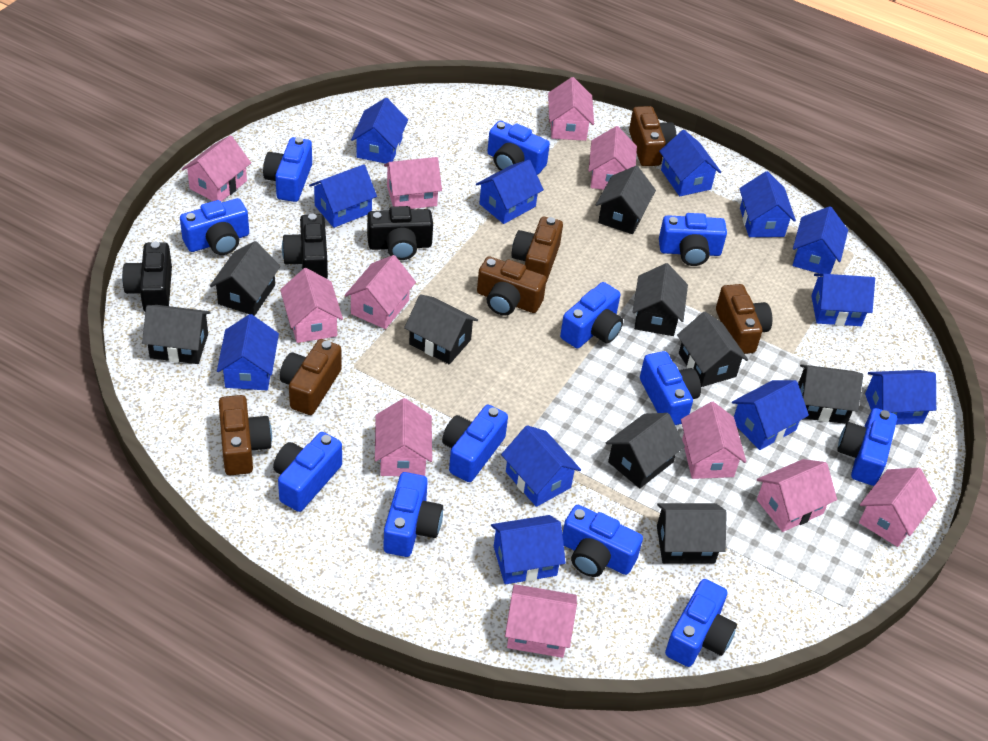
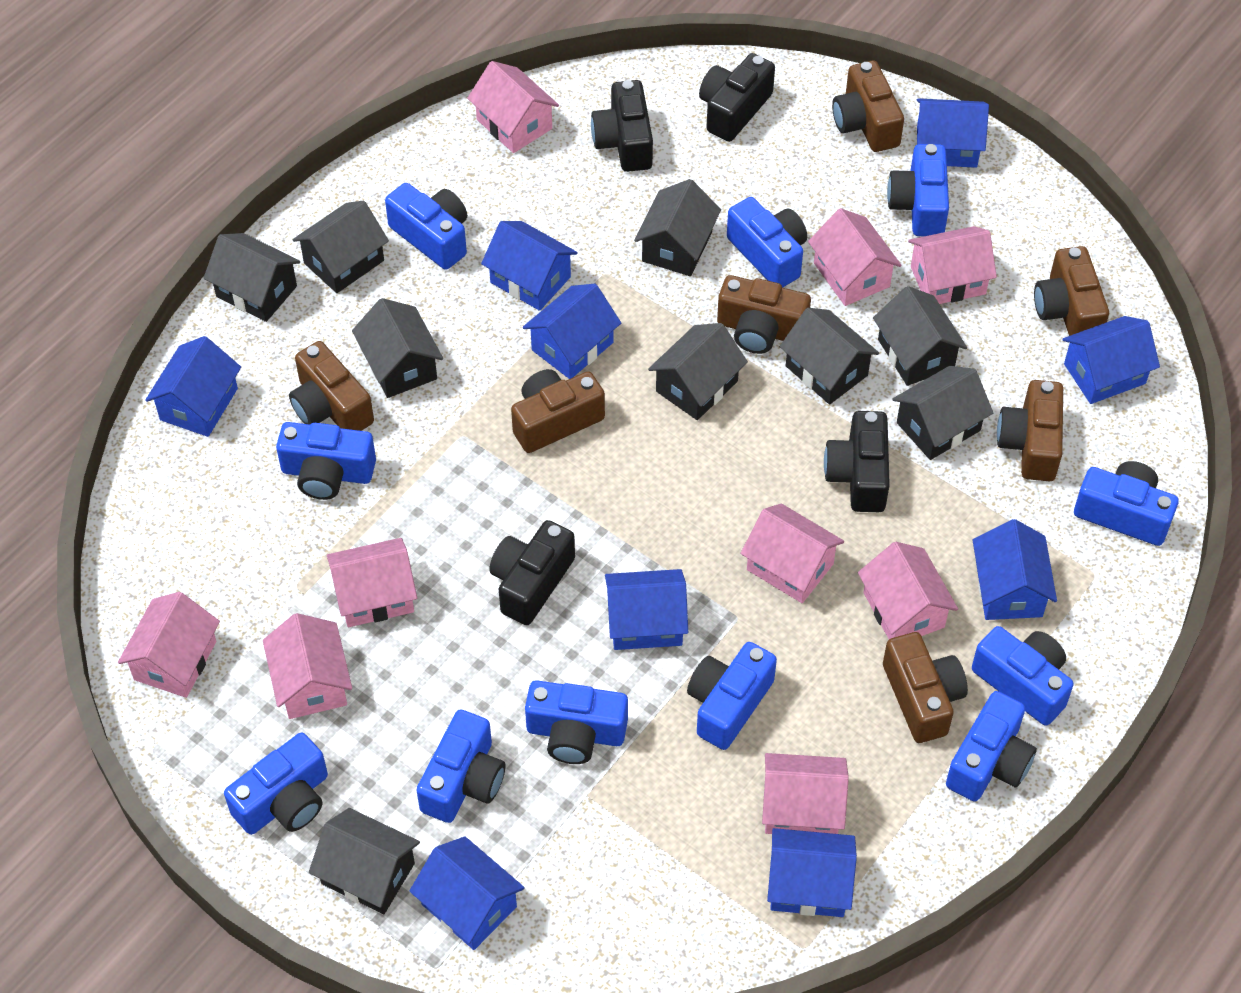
black camera: [122,242,172,312] [282,214,328,279] [367,206,433,260] = 3 -> [489,520,575,625] [591,80,653,172] [699,53,775,142] [824,411,890,512] = 4
blue camera: [180,198,249,255] [263,137,312,202] [273,432,342,512] [383,472,443,557] [442,405,508,482] [487,121,550,175] [560,282,623,348] [562,505,643,577] [640,351,701,425] [659,213,727,266] [665,579,737,667] [837,408,897,486] = 12 -> [224,733,328,835] [276,422,376,500] [385,183,467,270] [416,709,506,823] [525,680,628,764] [687,642,777,750] [727,197,807,288] [887,144,949,236] [946,691,1037,802] [972,626,1074,726] [1074,461,1179,546] = 11
blue house: [217,314,279,390] [309,164,377,228] [351,98,408,164] [476,160,544,224] [491,515,566,584] [501,425,581,507] [659,130,721,196] [732,380,809,450] [739,171,796,237] [793,206,848,274] [811,274,875,326] [865,370,936,425] = 12 -> [145,336,241,437] [409,836,525,950] [481,221,578,311] [523,284,621,379] [605,569,688,650] [767,828,857,917] [917,98,989,168] [973,519,1057,620] [1062,316,1160,404] = 9
brown camera: [219,395,272,475] [280,339,342,415] [477,257,547,316] [511,217,563,282] [629,106,676,166] [716,284,772,354] = 6 -> [289,341,374,431] [511,369,605,453] [717,275,811,354] [832,61,904,152] [883,632,968,743] [997,380,1063,481] [1034,246,1109,336] = 7
pink house: [182,135,251,202] [280,268,343,343] [345,255,416,329] [375,398,432,476] [384,157,442,209] [505,584,577,658] [548,77,594,141] [588,126,637,190] [681,402,746,479] [757,459,837,532] [859,468,937,547] = 11 -> [118,592,220,698] [263,613,352,719] [327,538,417,627] [467,61,559,153] [741,504,844,603] [762,753,849,834] [808,208,902,306] [858,542,958,639] [908,226,997,304] = 9

